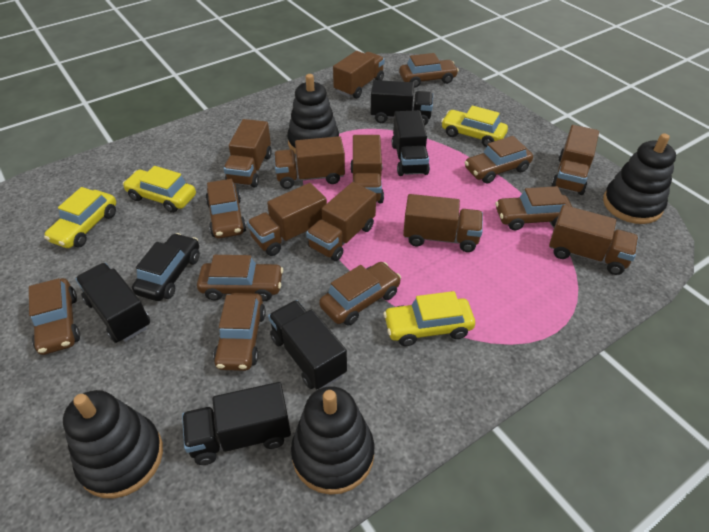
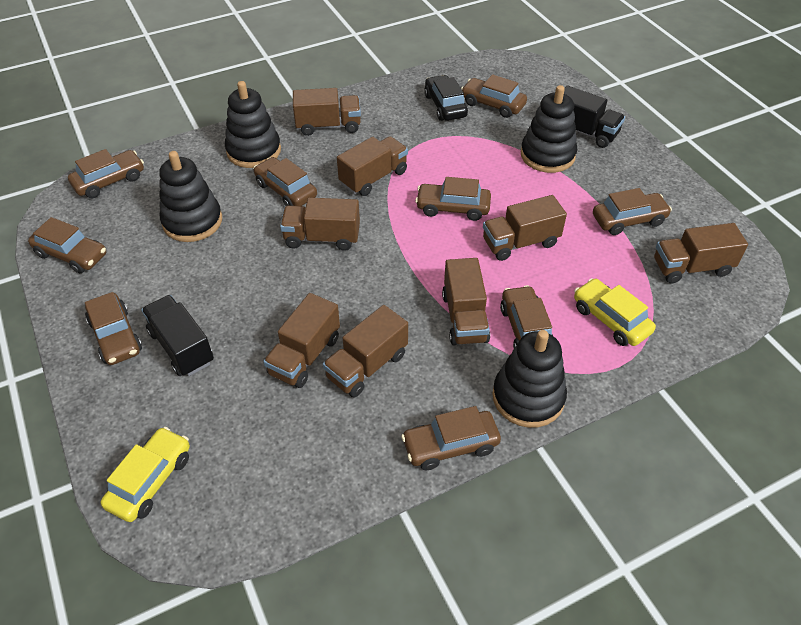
black truck: [75,263,150,343] [182,382,291,465] [268,300,347,389] [370,80,433,126] [392,110,430,176] = 5 -> [141,295,214,376] [564,86,625,148] = 2
brown car: [29,278,80,355] [197,255,284,301] [205,179,246,238] [213,293,266,371] [319,262,401,326] [399,53,459,88] [465,136,533,183] [495,186,572,230] = 8 -> [28,217,106,273] [68,149,144,198] [85,292,142,365] [253,157,317,206] [401,406,501,470] [415,177,491,221] [461,74,527,118] [500,285,553,348] [593,188,672,235] = 9
brown truck: [224,119,272,188] [247,183,327,256] [274,136,345,189] [306,182,376,261] [333,51,385,98] [350,135,384,203] [403,194,483,252] [549,205,639,275] [552,125,599,195] = 9 -> [263,293,340,388] [280,198,360,251] [293,88,361,136] [323,305,408,398] [337,136,408,196] [442,258,490,345] [483,195,567,261] [654,223,748,283] = 8
yellow car: [44,187,116,248] [123,166,196,213] [383,291,475,346] [441,105,508,147] = 4 -> [101,427,190,522] [574,278,656,346] = 2

